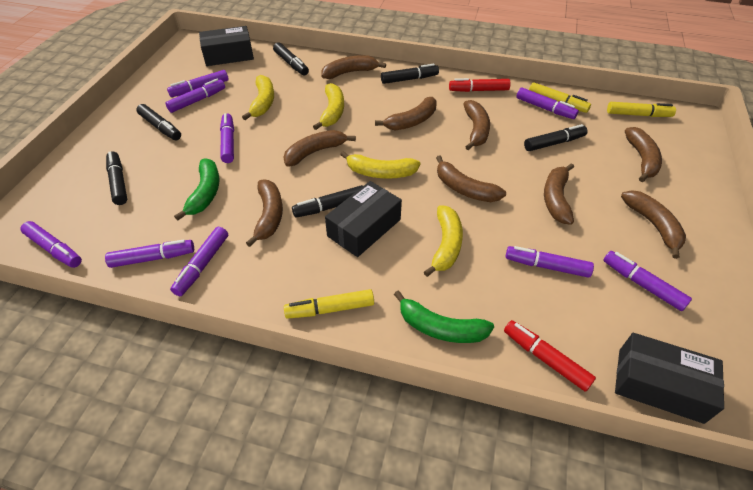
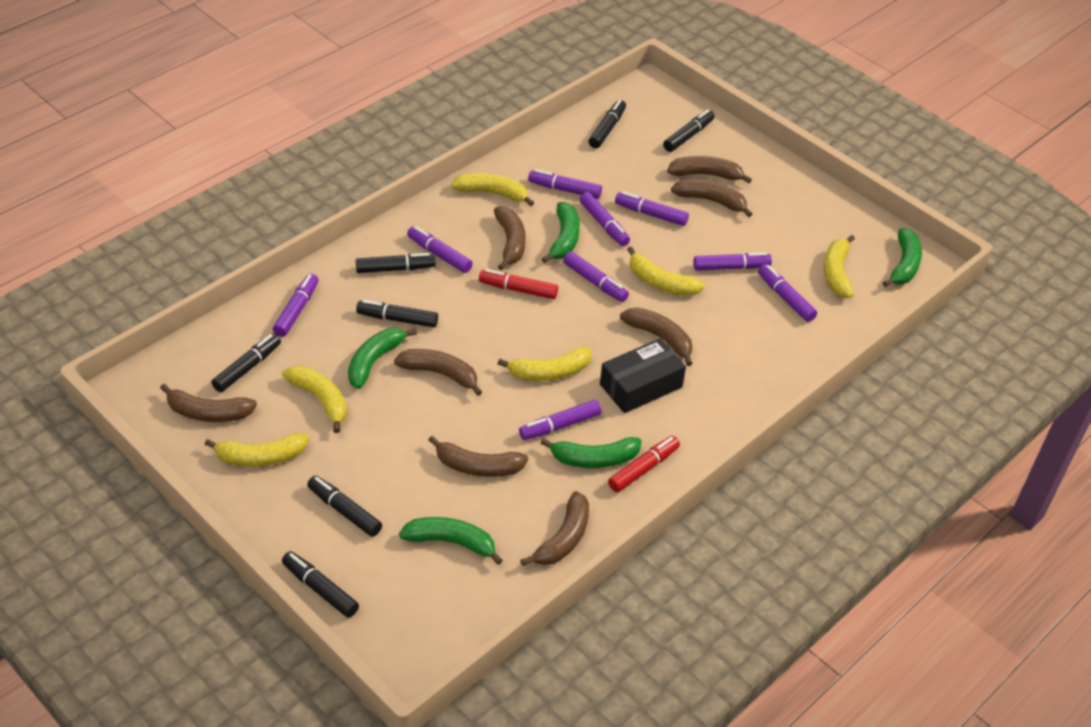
black box: [199,26,254,66] [325,181,402,257] [615,333,724,424] = 3 -> [600,338,686,413] = 1
black marker: [106,151,127,205] [136,104,181,140] [273,42,309,75] [292,185,363,218] [381,64,439,84] [524,124,588,151] = 6 -> [211,333,281,392] [282,551,359,618] [307,476,382,537] [356,253,436,273] [356,300,438,327] [589,100,626,148] [663,109,715,152] = 7
brown banana: [246,179,283,247] [283,130,356,167] [321,55,386,79] [375,97,437,130] [436,155,506,202] [463,100,490,150] [544,163,574,225] [621,190,686,259] [625,127,662,182] = 9 -> [160,384,257,422] [394,349,482,396] [429,436,528,477] [494,206,526,270] [520,491,589,566] [620,308,693,366] [667,156,752,183] [671,179,752,217] = 8
green banana: [174,158,219,220] [394,291,494,343] = 2 -> [348,328,417,389] [399,517,503,565] [541,437,642,468] [542,202,580,263] [883,228,922,287] = 5
yellow banana: [242,75,274,120] [313,83,344,130] [340,151,420,179] [424,205,463,277] = 4 -> [205,433,309,467] [282,366,347,433] [451,173,534,206] [498,347,592,381] [627,247,705,296] [824,235,855,298] = 6
yellow marker: [284,289,374,319] [529,82,591,113] [607,102,676,117] = 3 -> none = 0

